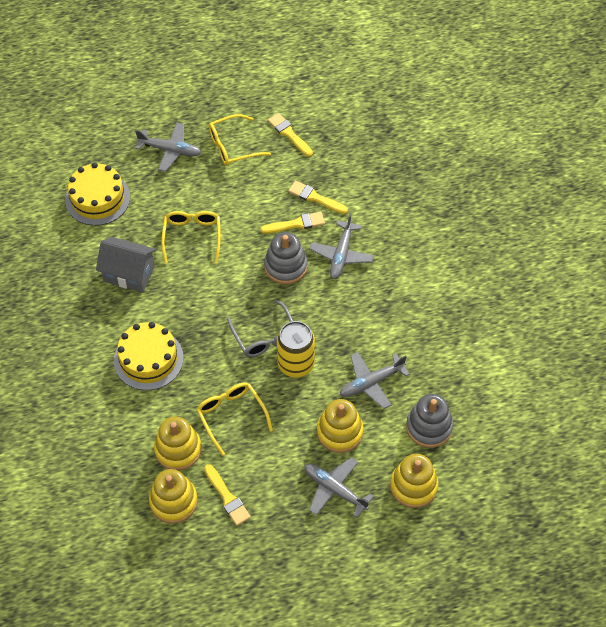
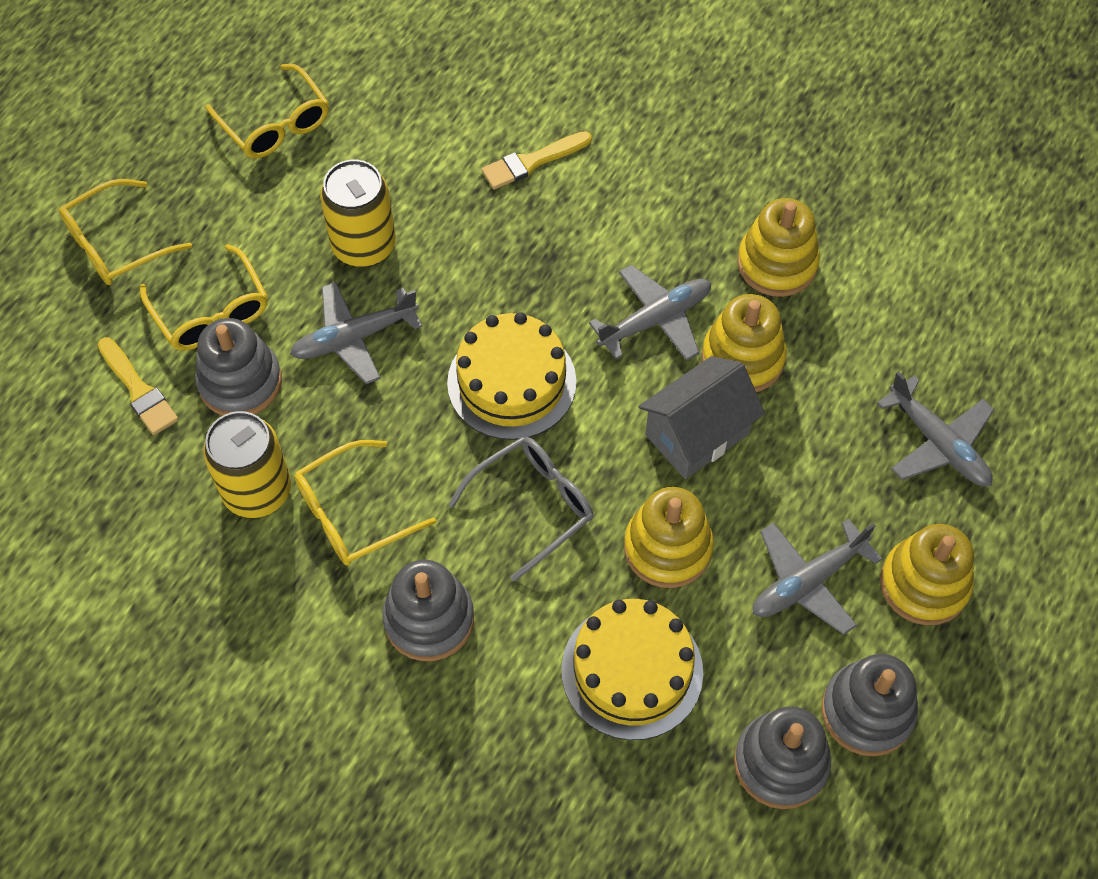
grey stacking toy: [264,232,308,284] [406,394,453,448] = 2 -> [195,318,282,416] [382,559,474,661] [734,706,831,809] [822,654,918,756] = 4
yellow brush: [204,464,251,526] [260,212,325,234] [268,113,313,157] [288,181,348,214] = 4 -> [98,337,179,435] [482,131,592,190] = 2
yellow can: [277,321,315,377] = 1 -> [203,411,291,518] [320,160,396,267] = 2
yellow glasses: [161,211,221,263] [197,383,273,456] [209,114,271,166] = 3 -> [59,179,192,285] [140,244,267,351] [206,64,329,159] [295,440,436,565] = 4

